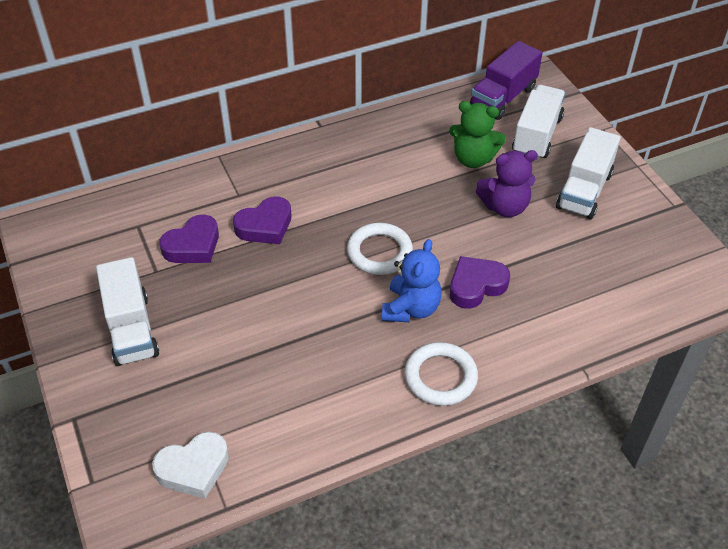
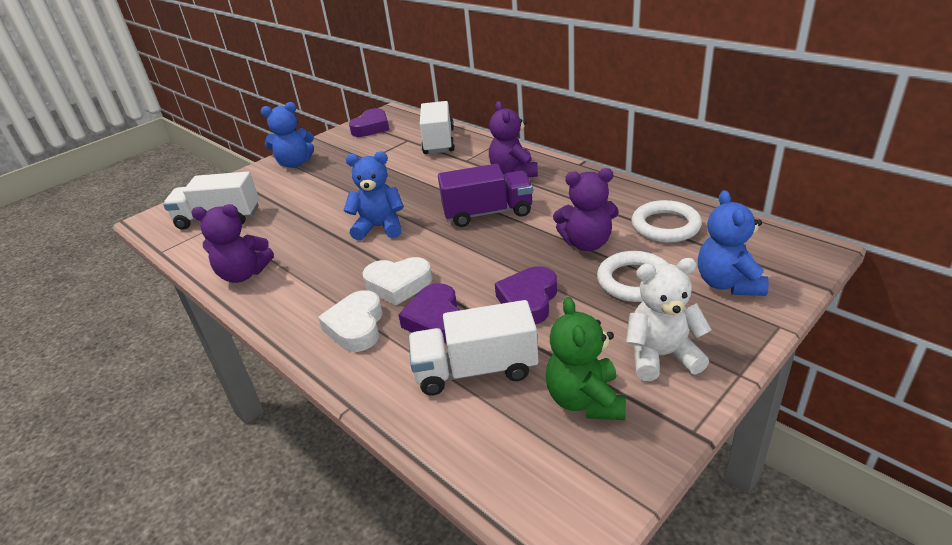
blue teddy bear: [382,239,442,322] = 1 -> [261,102,314,168] [343,151,404,241] [698,190,769,296] = 3
purple teddy bear: [476,150,538,217] = 1 -> [191,204,274,283] [489,101,538,177] [553,168,619,251] = 3
white heart: [152,432,229,499] = 1 -> [318,290,383,352] [362,257,432,306] = 2
white teddy bear: none = 0 -> [626,258,712,381] = 1

